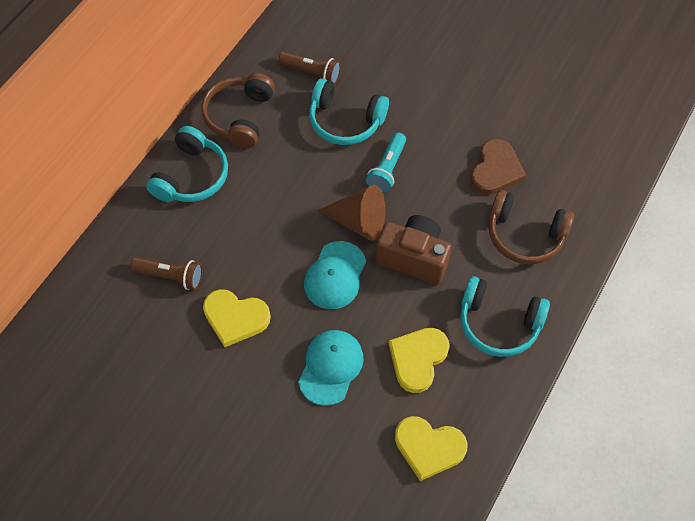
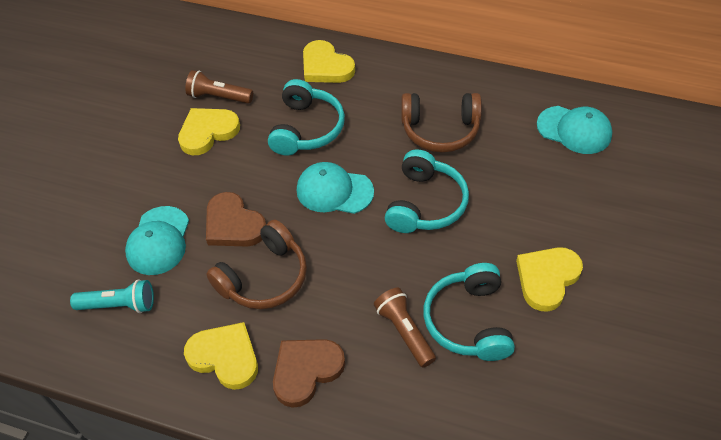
brown camera: [376,215,451,285] = 1 -> none = 0
brown cone: [317,185,385,241] = 1 -> none = 0
brown heart: [470,139,526,195] = 1 -> [206,192,266,247] [273,339,345,408] = 2
turquoise cap: [298,330,364,406] [304,241,366,309] = 2 -> [125,206,189,275] [297,162,374,214] [537,106,612,154] = 3
yellow heart: [203,289,271,347] [389,328,449,393] [395,416,468,481] = 3 -> [178,108,240,155] [184,322,258,390] [303,40,355,83] [516,247,583,312] = 4

